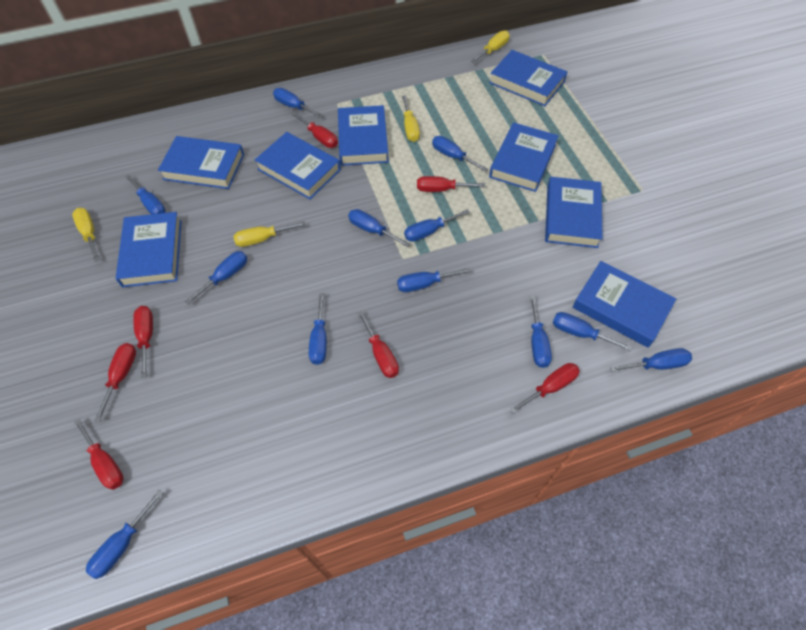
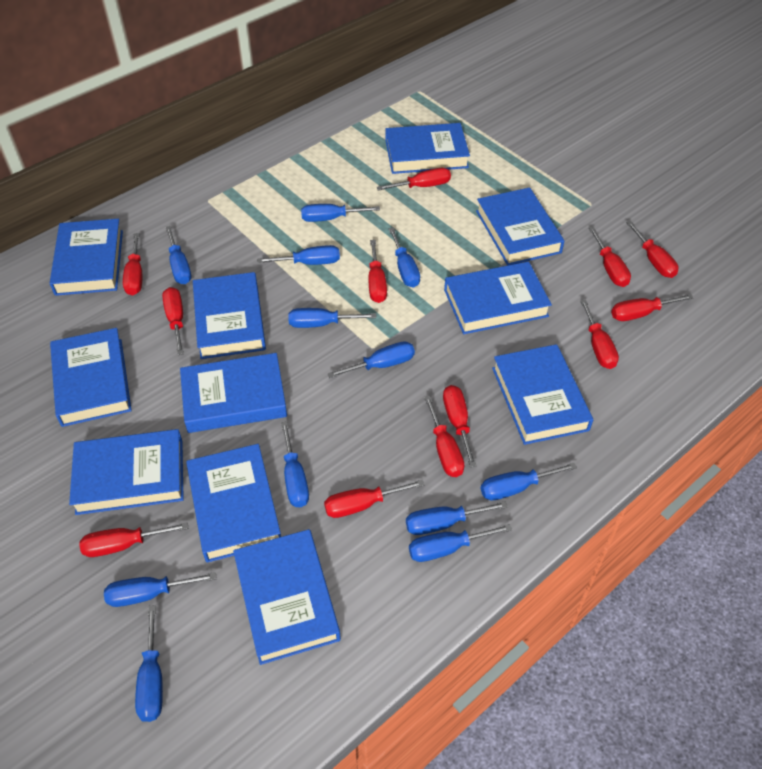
blue book: [116,212,182,287] [158,136,244,189] [255,132,341,199] [338,105,389,166] [489,50,567,106] [489,122,559,192] [545,177,603,248] [573,261,676,348] = 8 -> [50,219,123,296] [50,328,132,427] [69,429,184,515] [180,353,287,433] [186,444,281,563] [193,272,266,359] [233,529,341,665] [385,123,470,174] [444,262,552,334] [476,187,565,266] [492,344,593,445] = 11
red screwdriver: [74,418,124,490] [94,343,136,422] [133,306,153,378] [291,112,338,148] [357,310,399,378] [417,176,485,192] [510,363,580,414] = 7 -> [79,522,188,557] [123,233,142,295] [162,287,184,355] [324,480,424,518] [369,240,387,303] [377,168,451,191] [424,396,465,477] [443,385,477,467] [580,299,619,369] [589,227,631,287] [611,294,694,321] [626,221,679,278] = 12
yellow screwdriver: [72,208,100,261] [233,221,306,247] [402,95,420,142] [471,30,510,63] = 4 -> none = 0

